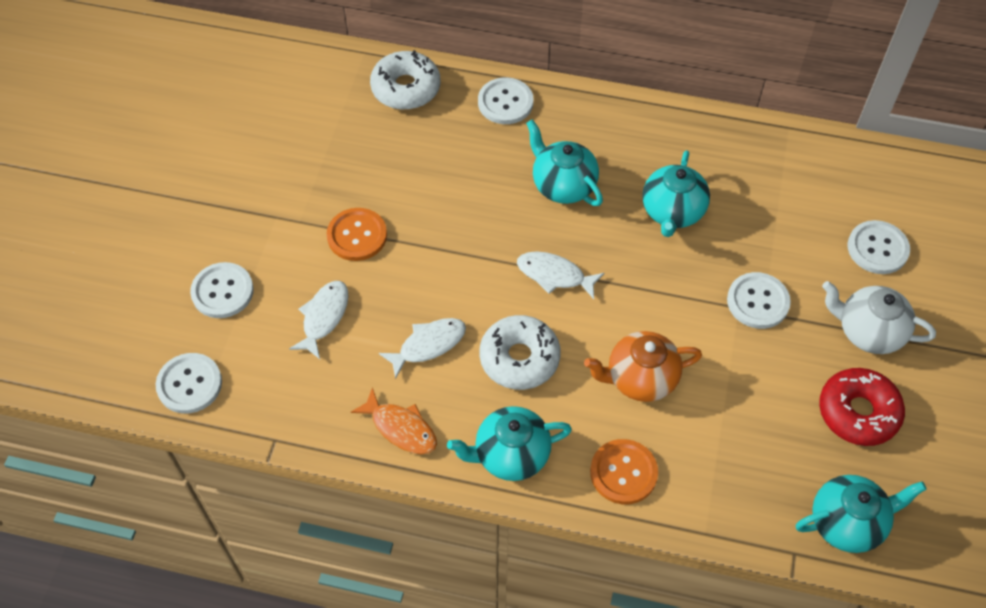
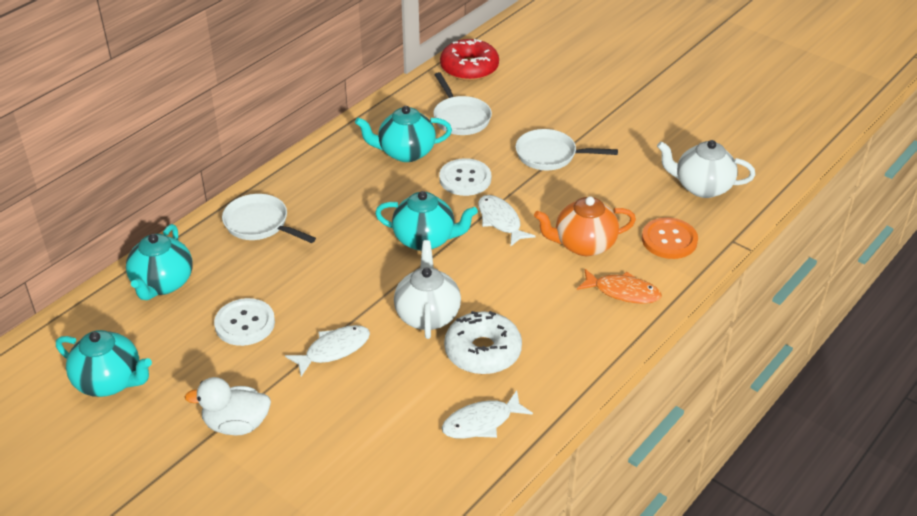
orange button: [327,208,387,261] [590,439,658,504] = 2 -> [642,217,698,259] = 1
white button: [156,353,222,414] [190,262,254,318] [478,77,534,124] [727,272,791,329] [847,220,910,274] = 5 -> [214,298,275,346] [439,158,491,196] = 2
white donut: [370,50,440,110] [479,315,561,390] = 2 -> [444,311,522,375] = 1
white duck: none = 0 -> [185,377,271,435] = 1
white pan: none = 0 -> [222,194,316,243] [433,72,492,135] [516,129,618,170] = 3
white teapot: [822,281,936,354] = 1 -> [394,240,461,339] [657,140,755,198] = 2

